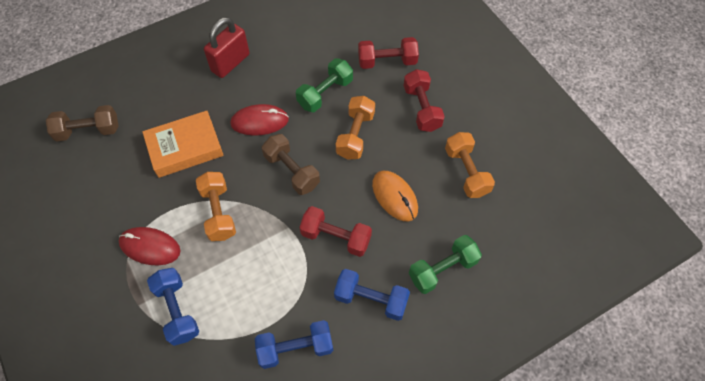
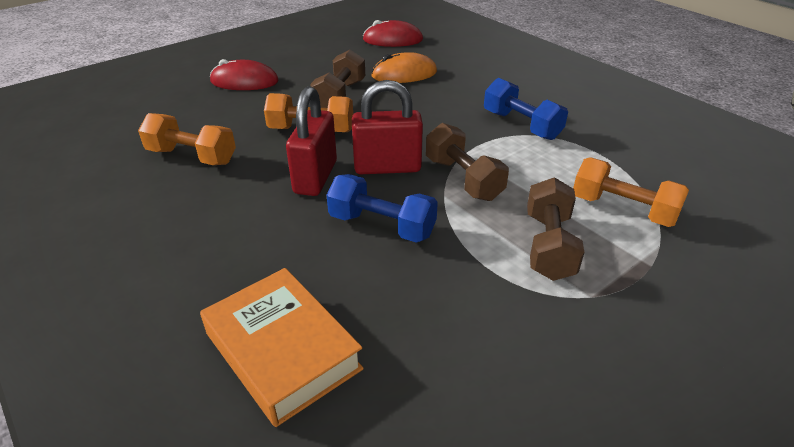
blue dumbbell: [147,268,199,346] [255,320,333,369] [334,269,410,321] = 3 -> [327,174,438,243] [484,78,568,140] = 2
brown dumbbell: [46,105,118,141] [262,134,320,195] = 2 -> [310,50,365,108] [426,123,509,201] [527,177,584,281] = 3
green dumbbell: [296,58,353,112] [409,235,482,294] = 2 -> none = 0
red dumbbell: [299,206,372,257] [358,37,419,69] [403,69,445,132] = 3 -> none = 0
red padlock: [204,17,250,78] = 1 -> [286,86,337,196] [352,80,423,174] = 2

